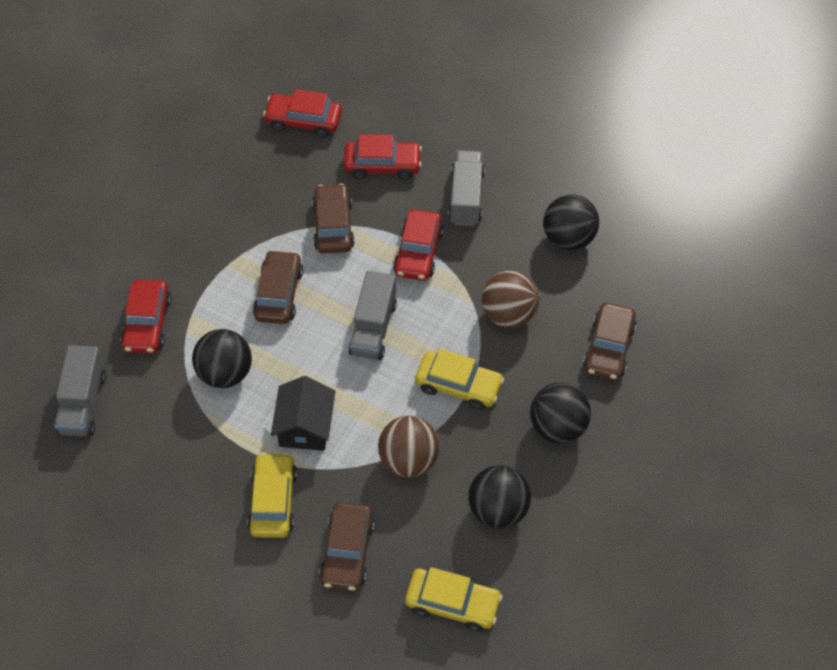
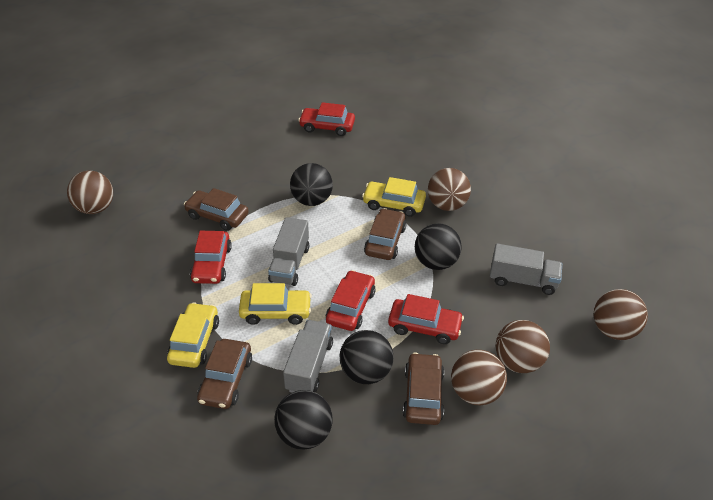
black house: [271,376,335,451] = 1 -> none = 0
brown ball: [378,416,439,477] [482,271,540,328] = 2 -> [67,171,113,214] [428,168,471,211] [451,350,507,405] [496,320,550,373] [594,289,648,340] = 5

